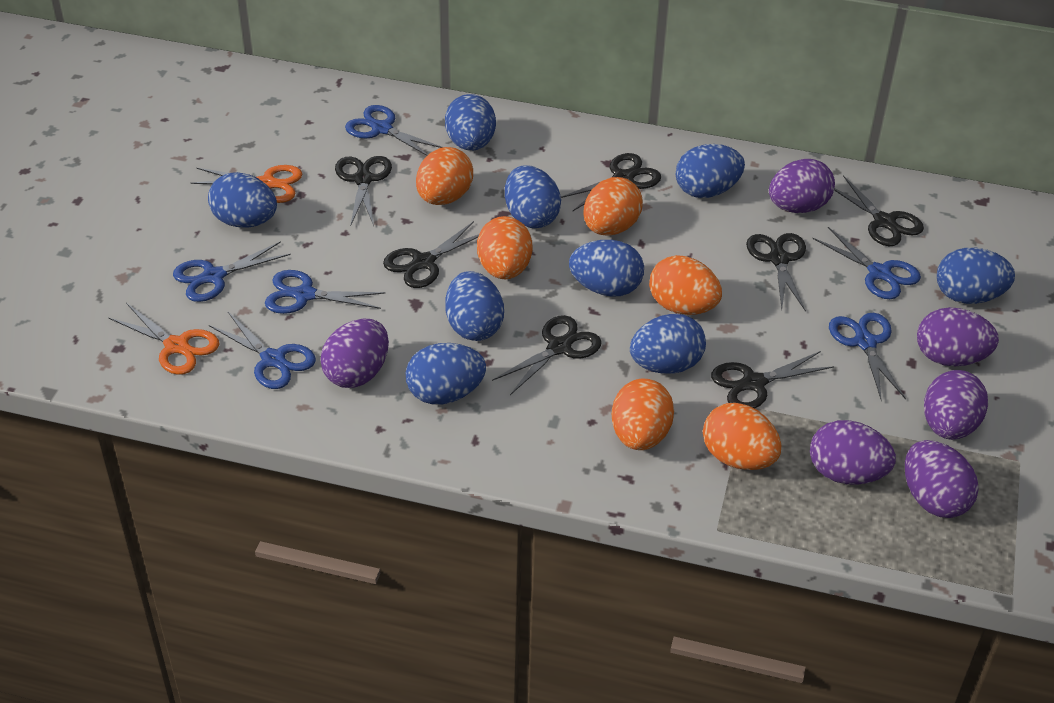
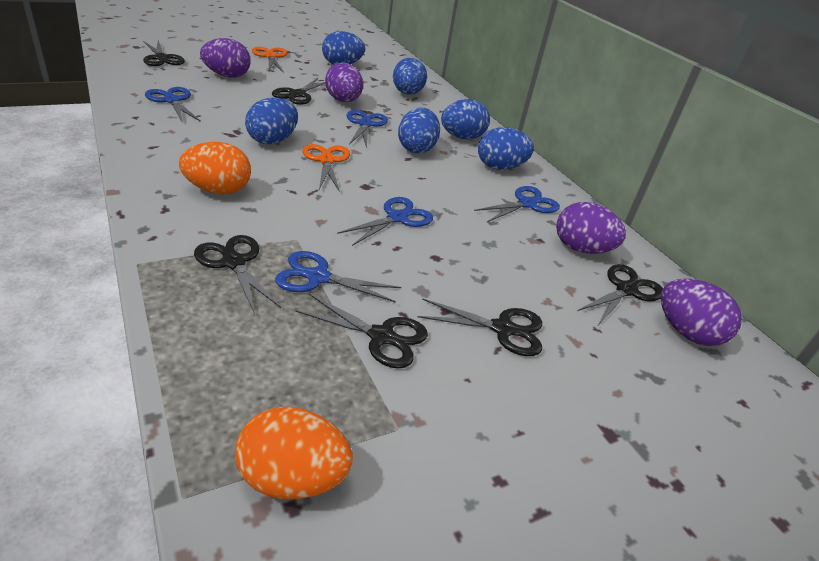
black scissors: [335,156,392,226] [383,221,479,288] [492,315,602,395] [561,153,661,211] [711,351,834,409] [746,233,806,312] [834,175,924,246] = 7 -> [143,40,185,66] [194,235,281,314] [272,78,325,105] [295,294,428,369] [417,298,542,356] [577,264,663,325] = 6
blue egg: [208,172,277,228] [406,343,486,404] [445,94,496,151] [445,271,504,341] [505,165,561,228] [569,240,644,297] [630,314,706,374] [676,144,745,198] [937,248,1015,304] = 9 -> [245,97,298,145] [322,31,365,65] [393,58,427,95] [398,108,440,154] [441,99,490,139] [478,127,534,170] = 6
blue scissors: [173,241,291,302] [209,312,316,389] [265,270,386,314] [345,105,443,156] [812,227,921,299] [829,313,906,401] = 6 -> [145,87,201,122] [275,251,401,303] [337,197,433,246] [347,110,388,148] [474,186,560,222] = 5
orange egg: [416,147,473,205] [477,216,532,279] [584,177,643,235] [612,379,674,450] [649,255,722,315] [703,403,781,470] = 6 -> [179,142,251,194] [235,406,353,499] = 2
purple egg: [320,319,389,388] [769,159,835,213] [810,420,896,485] [905,440,979,518] [917,307,999,366] [924,370,988,440] = 6 -> [200,38,251,78] [325,63,363,102] [556,202,626,254] [661,279,742,346] = 4

